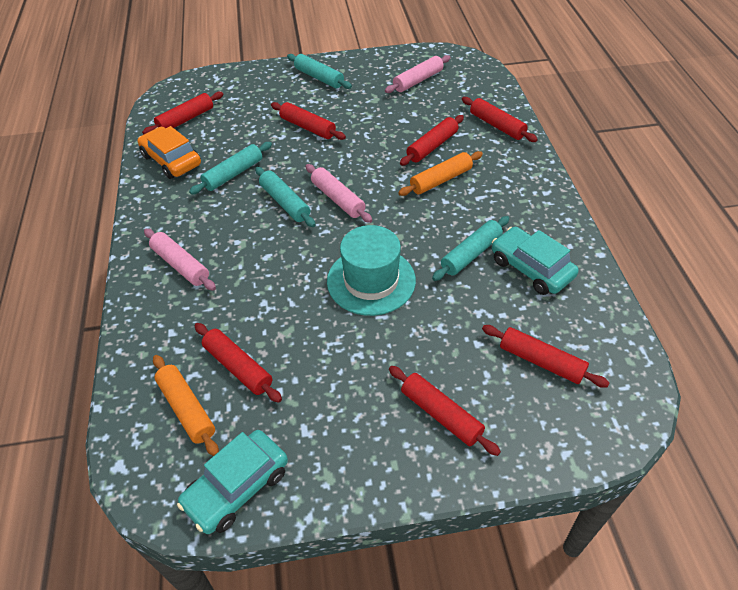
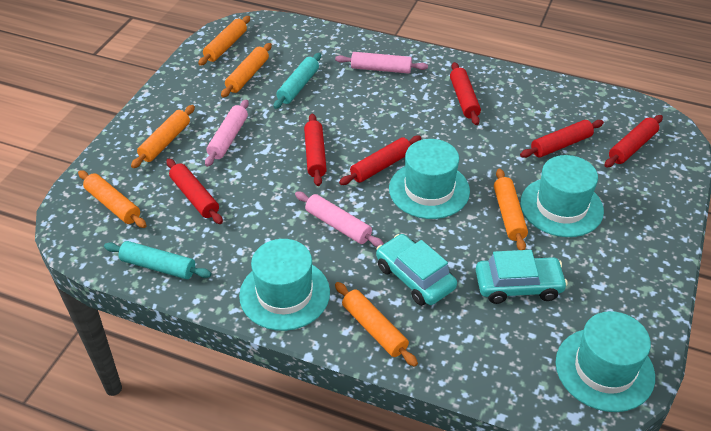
orange car: [137,126,201,179] = 1 -> none = 0
orange rolling pin: [153,355,219,456] [398,151,483,196] = 2 -> [78,170,147,228] [131,105,195,168] [198,16,250,66] [221,43,272,97] [335,282,418,367] [494,169,528,250] = 6
red rolling pin: [142,92,223,134] [194,323,282,403] [271,102,346,140] [389,366,501,456] [400,115,464,166] [462,97,538,142] [482,325,610,388] = 7 -> [166,159,223,224] [304,114,327,186] [339,136,421,185] [450,62,481,125] [520,120,604,158] [605,115,663,168] = 6
turquoise hat: [327,225,416,316] = 1 -> [239,239,330,331] [389,139,470,219] [520,155,604,237] [556,311,655,412] = 4
turquoise rolling pin: [189,142,272,195] [255,167,315,227] [287,54,352,89] [432,216,509,281] = 4 -> [104,241,212,279] [273,53,321,109] = 2

